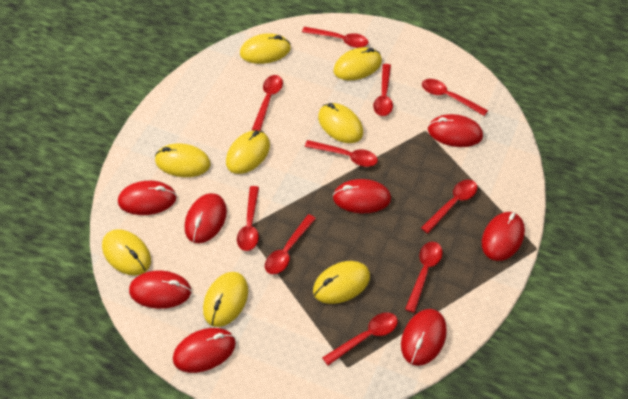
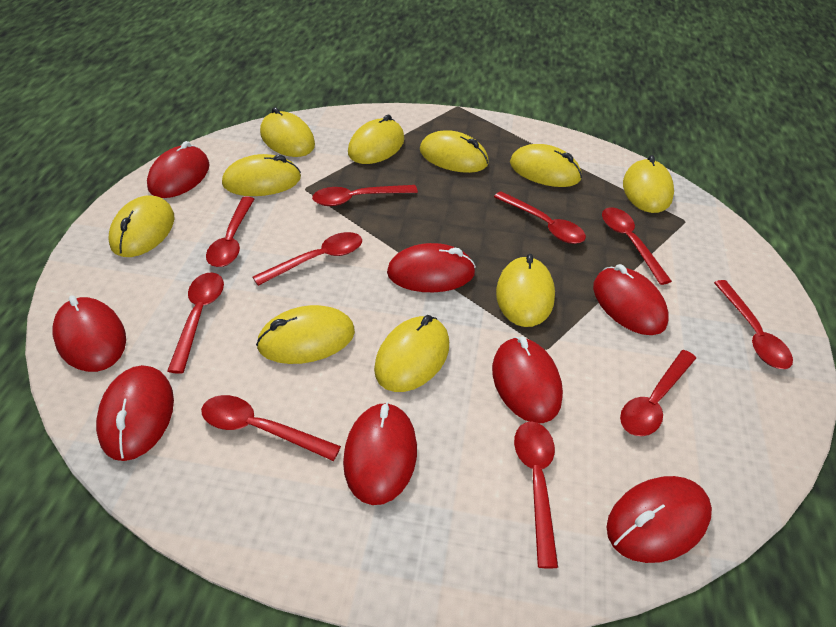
yellow mouse: [102,229,151,275] [155,143,211,177] [203,272,248,327] [226,130,270,174] [240,33,291,64] [313,261,370,304] [318,103,363,143] [334,47,382,80] = 8 -> [108,195,174,257] [222,154,301,196] [256,305,355,364] [260,107,315,157] [348,115,404,164] [374,315,449,392] [420,130,489,173] [496,254,555,327] [510,144,582,187] [623,155,674,213] = 10

